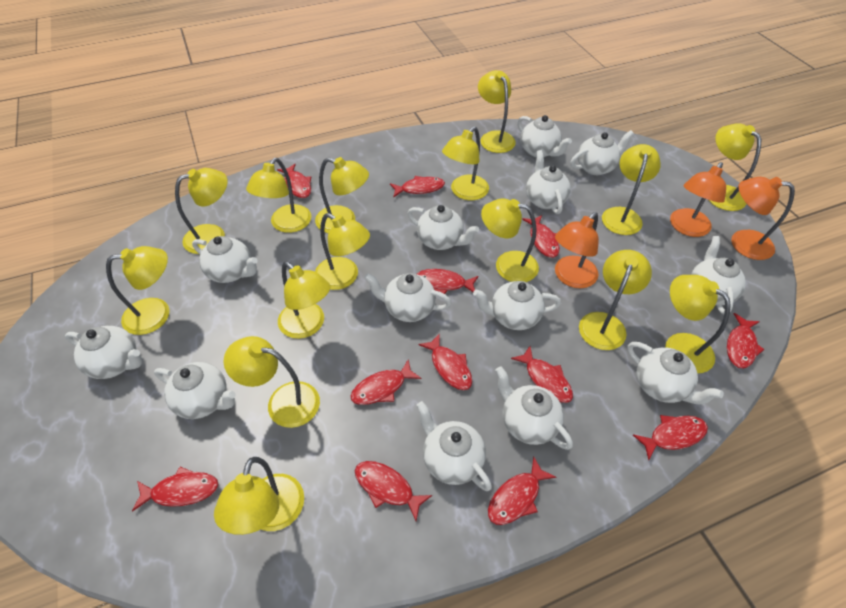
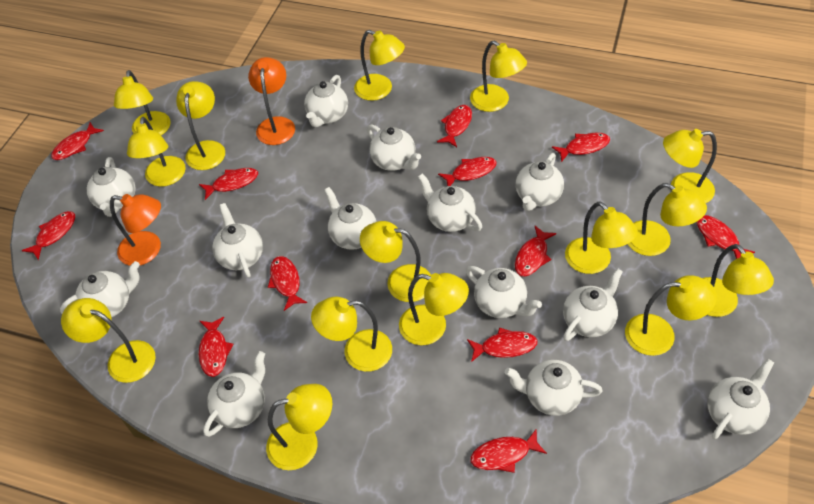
orange lamp: [555,212,599,288] [670,162,726,237] [731,177,795,260] = 3 -> [110,194,161,266] [248,57,295,145] = 2

